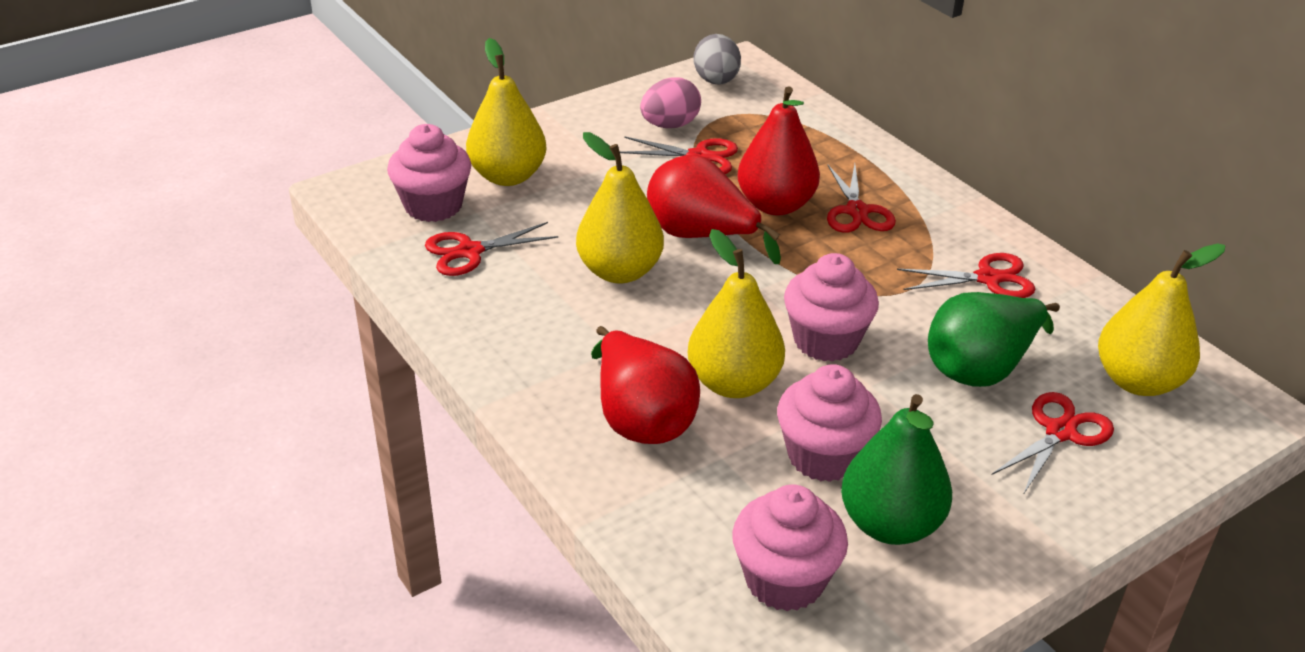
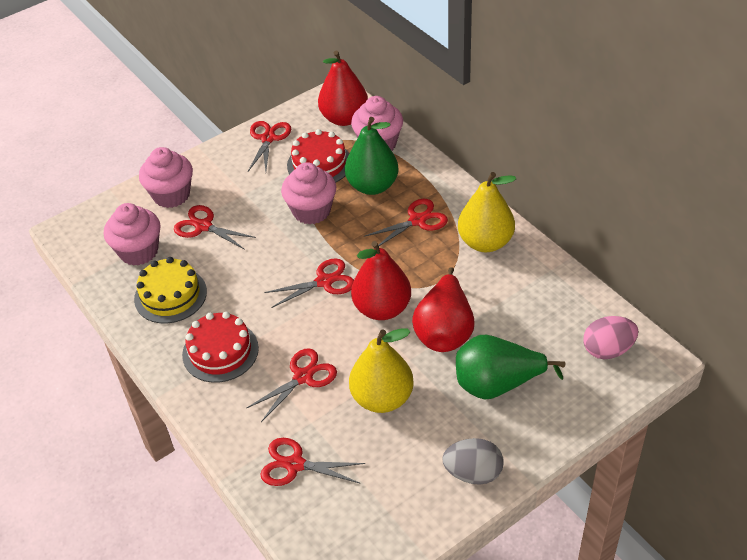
red cake: none = 0 -> [182,312,259,383] [287,129,349,182] = 2
red scissors: [425,222,558,276] [620,136,738,174] [827,164,896,233] [897,253,1035,298] [992,392,1114,495] = 5 -> [174,205,256,250] [247,348,337,422] [248,121,291,171] [260,438,365,486] [264,258,354,308] [364,199,448,249] = 6
yellow cake: none = 0 -> [134,257,207,324] = 1
yellow pear: [466,38,546,186] [576,132,664,284] [688,229,785,398] [1098,243,1225,396] = 4 -> [349,329,414,413] [458,172,516,252] = 2

